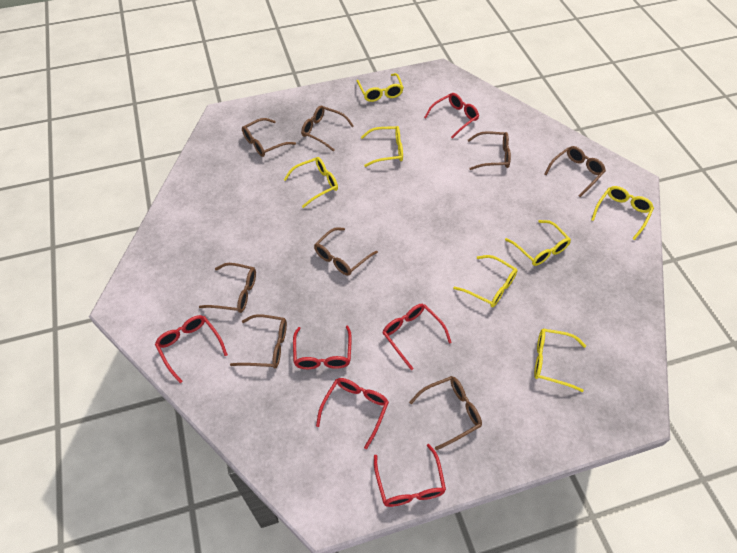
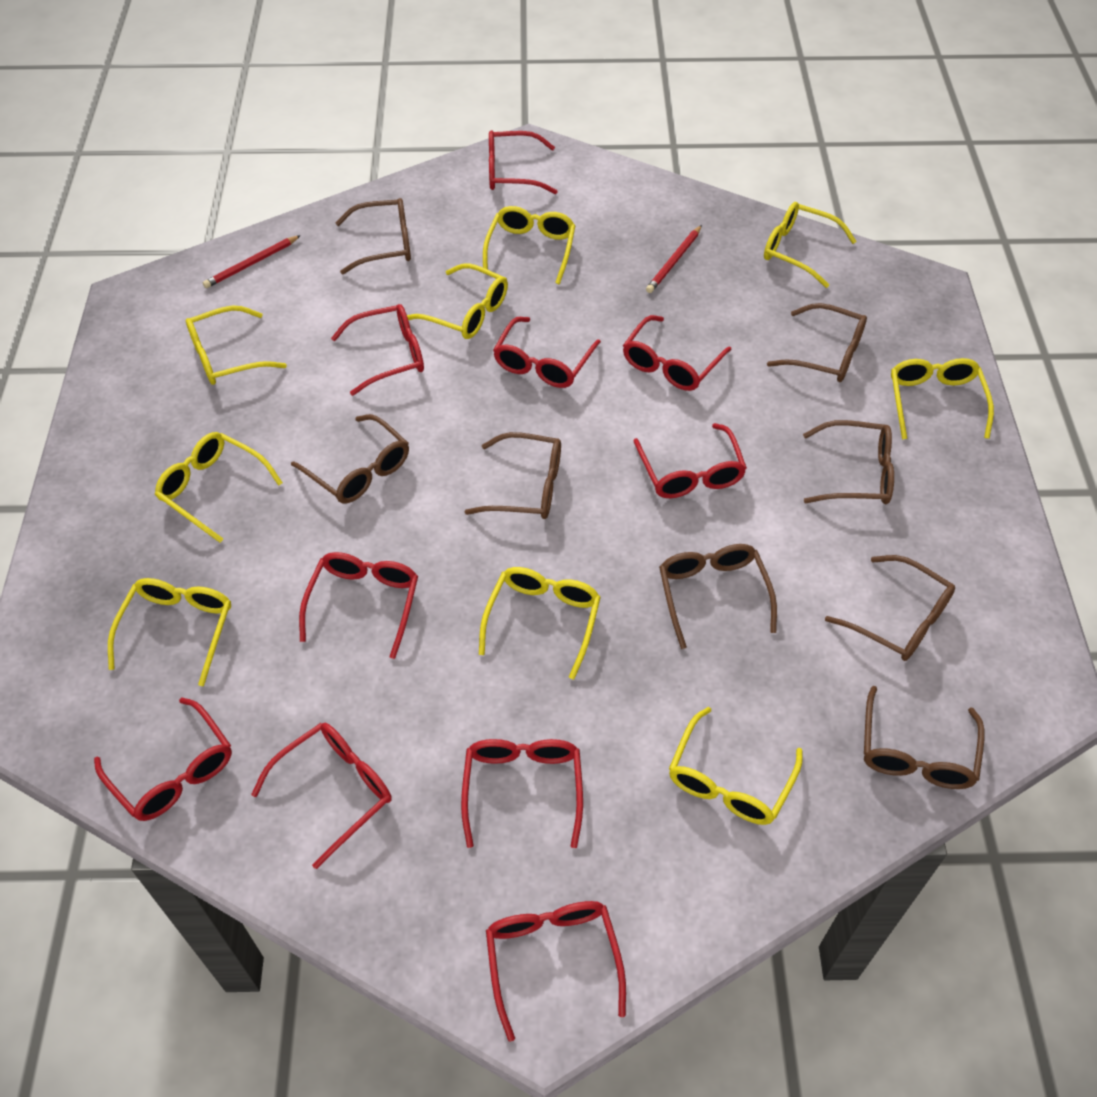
red glasses: [155,315,228,383] [293,326,352,369] [316,378,389,449] [374,444,446,507] [382,304,452,370] [424,93,479,139] = 6 -> [94,698,232,821] [251,723,392,869] [299,552,418,659] [331,304,424,396] [461,739,583,848] [486,901,626,1042] [489,130,558,194] [493,317,601,388] [623,315,731,391] [633,423,747,498] = 10
red pencil: none = 0 -> [203,235,301,288] [646,225,702,293] = 2
yellow glasses: [284,157,338,208] [357,73,404,102] [361,126,403,167] [453,255,518,307] [505,220,571,266] [534,328,586,392] [591,186,654,240] = 7 -> [108,578,231,686] [155,432,283,543] [186,306,287,385] [407,263,508,339] [479,567,601,679] [483,206,576,284] [669,707,803,825] [764,202,857,288] [891,358,994,440] = 9

